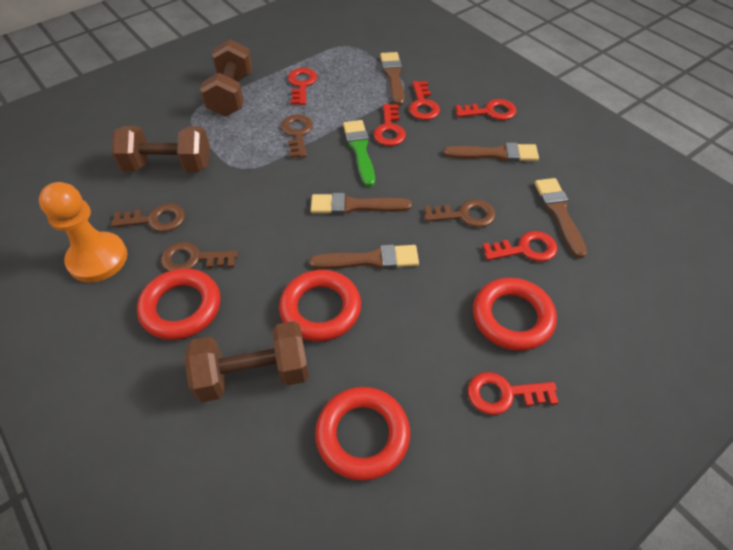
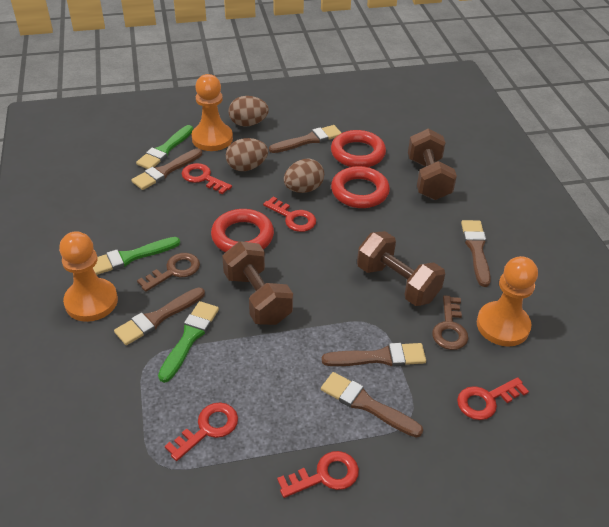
brown brush: [309,245,419,269] [311,193,412,214] [380,52,405,106] [444,142,539,162] [535,178,587,258] = 5 -> [114,287,205,345] [131,148,202,190] [269,125,341,153] [321,372,423,438] [322,343,426,367] [461,220,491,287] = 6
brown egg: none = 0 -> [226,138,268,171] [229,96,269,127] [284,159,324,193] = 3
brown key: [111,203,185,232] [161,242,238,271] [281,114,313,158] [424,199,496,227] = 4 -> [137,253,200,292] [432,295,468,350] = 2
green brush: [343,120,375,187] = 1 -> [93,237,180,275] [136,125,193,169] [158,301,219,383] = 3
orange pawn: [39,182,127,282] = 1 -> [59,231,118,322] [191,74,233,151] [477,256,538,347] = 3
red key: [288,68,317,105] [373,104,406,146] [409,81,440,120] [455,99,517,120] [468,372,559,415] [482,231,558,262] = 6 -> [165,402,238,461] [182,163,232,194] [263,197,316,232] [277,451,359,498] [457,377,529,420] = 5
red ring: [137,268,221,340] [279,270,361,342] [315,387,410,481] [473,278,557,351] = 4 -> [211,209,274,252] [331,130,386,167] [331,166,390,208] = 3

